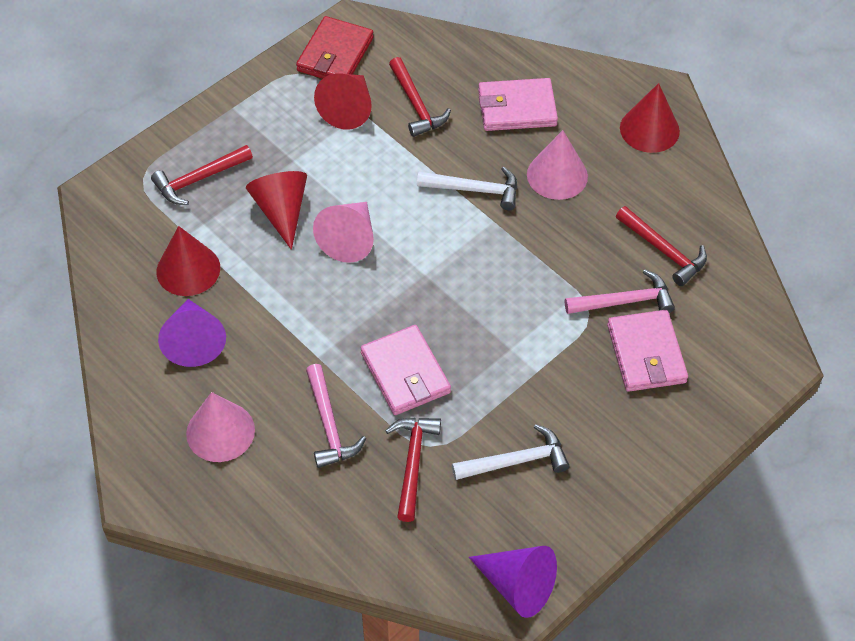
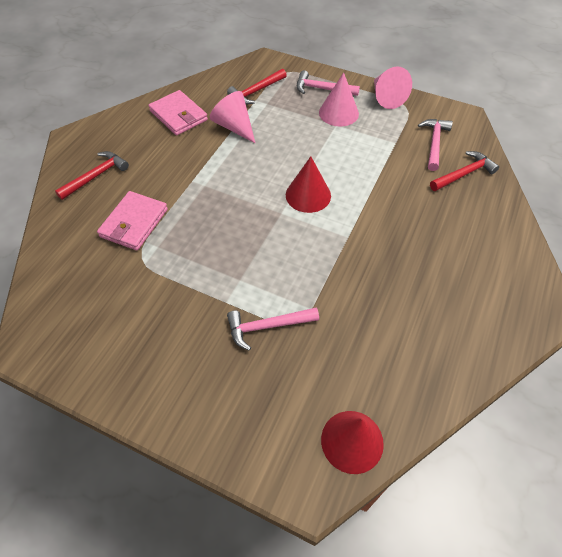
pink hammer: [306,364,366,468] [565,269,675,314] = 2 -> [227,307,319,351] [297,70,360,96] [418,119,453,171] = 3
pink wallet: [361,325,451,415] [478,78,558,131] [607,310,688,392] = 3 -> [97,191,168,250] [149,90,208,136] = 2
purple cone: [158,299,226,367] [469,546,557,618] = 2 -> none = 0
red cone: [156,226,220,296] [246,171,307,250] [314,73,372,130] [620,83,680,153] = 4 -> [286,156,331,213] [321,411,384,474] = 2
red hammer: [151,145,253,205] [385,418,441,522] [389,57,451,137] [616,206,707,286] = 4 -> [55,151,129,200] [227,69,287,104] [430,151,499,191] = 3
red wallet: [296,16,374,79] = 1 -> none = 0
white hammer: [417,167,517,210] [452,424,569,480] = 2 -> none = 0

